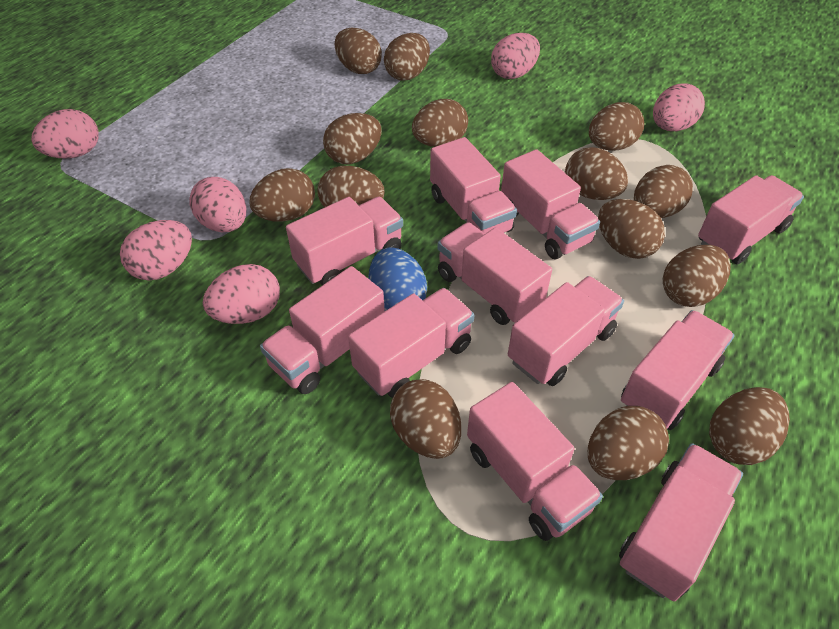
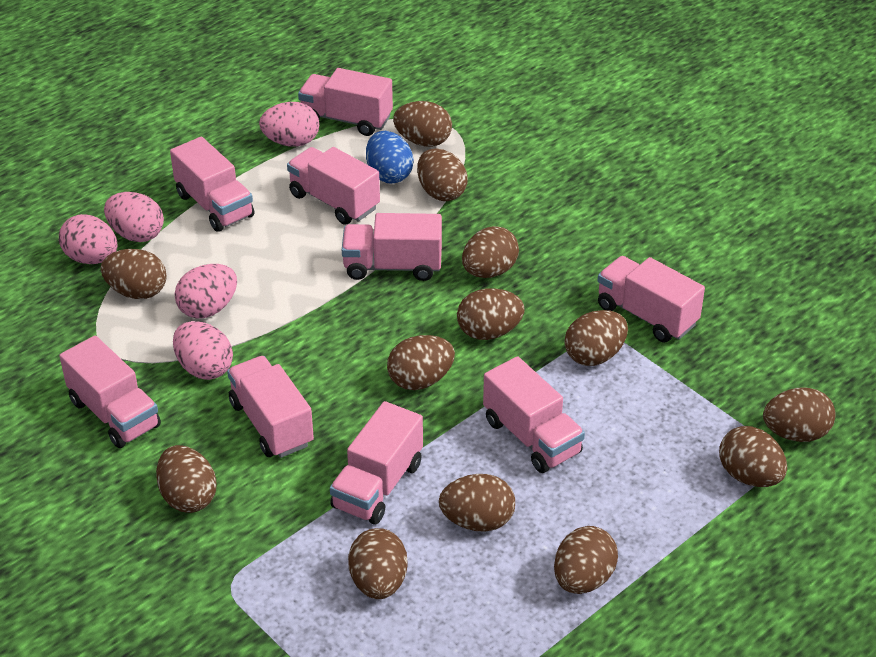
brown egg: [249,168,315,222] [317,166,384,207] [323,113,382,164] [335,28,382,74] [384,33,430,81] [390,379,461,459] [412,99,468,147] [565,147,628,200] [588,406,669,480] [589,102,644,151] [598,199,665,259] [634,165,693,218] [663,245,731,307] [709,387,790,465] = 14 -> [101,249,167,299] [156,445,217,513] [348,528,408,599] [387,335,455,390] [393,101,452,147] [417,148,468,201] [439,474,515,532] [457,288,525,340] [462,226,519,278] [554,526,618,594] [564,310,628,366] [719,426,787,487] [763,387,836,442] = 13
pink egg: [31,109,99,159] [120,220,192,281] [189,177,246,232] [203,264,280,324] [491,33,540,79] [653,83,705,131] = 6 -> [59,214,117,264] [104,192,164,242] [173,321,233,380] [175,264,237,319] [259,102,319,147] = 5
pink truck: [260,266,385,394] [286,197,403,285] [348,288,475,398] [430,137,517,234] [438,222,552,325] [467,382,603,541] [501,149,600,259] [508,276,624,386] [619,443,743,601] [621,310,735,430] [698,175,804,264] = 11 -> [60,336,161,448] [170,137,254,232] [227,356,314,458] [287,147,380,225] [298,68,393,136] [330,401,423,525] [342,213,442,281] [483,356,585,473] [598,256,705,342] = 9

